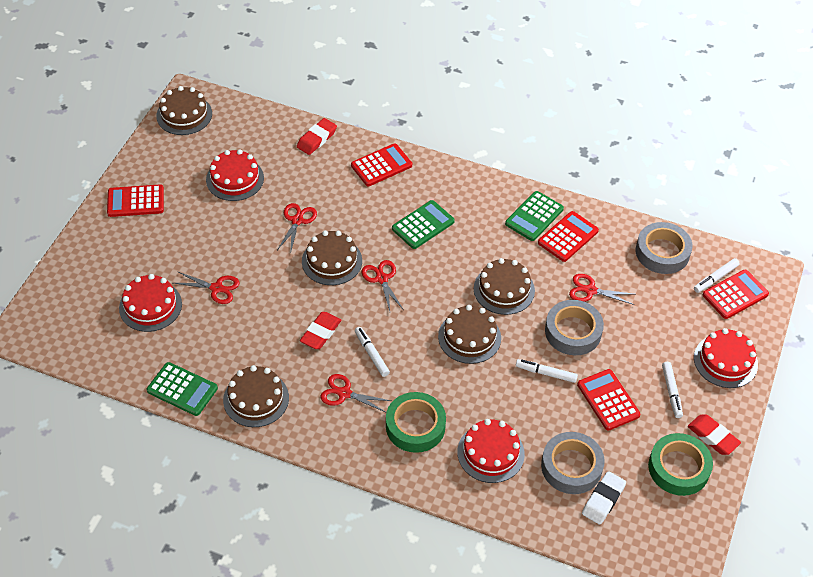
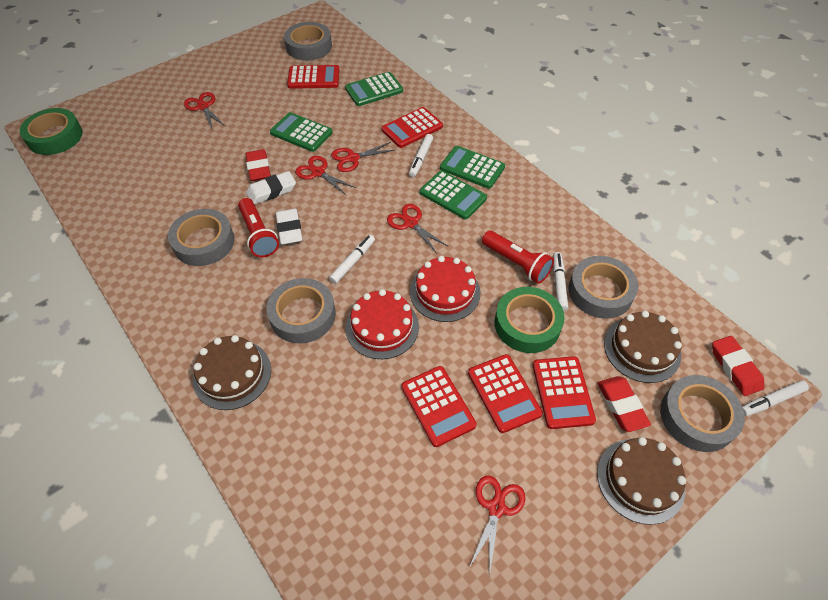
brown cake: [156,86,212,135] [223,365,289,427] [302,231,362,285] [438,305,501,364] [473,258,535,315] = 5 -> [193,335,271,410] [597,437,686,525] [604,311,682,383] = 3
green calculator: [147,362,218,416] [392,200,455,249] [505,191,564,241] = 3 -> [270,112,333,152] [345,72,403,106] [420,171,487,220] [440,146,505,189] = 4
grey tape: [541,432,605,494] [545,300,604,355] [636,222,693,274] = 3 -> [168,209,235,266] [267,278,336,344] [284,22,332,61] [569,256,638,319] [660,375,745,452] = 5
red cake: [119,274,182,332] [206,149,264,201] [457,419,525,483] [694,328,758,388] = 4 -> [345,289,419,359] [410,256,481,322] = 2
red flashlight: none = 0 -> [238,198,279,257] [482,231,554,284] = 2
white eraser: [582,471,626,525] = 1 -> [246,171,296,204] [276,209,303,245] = 2

